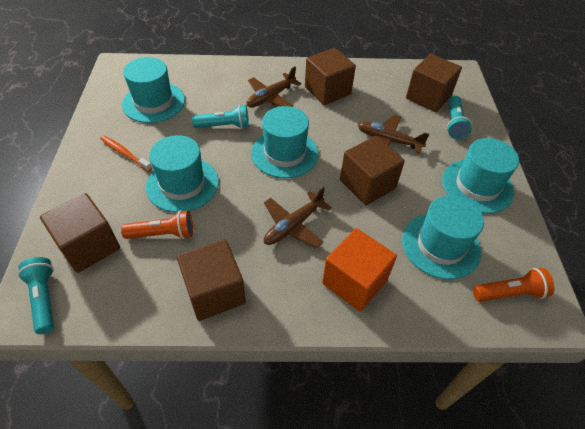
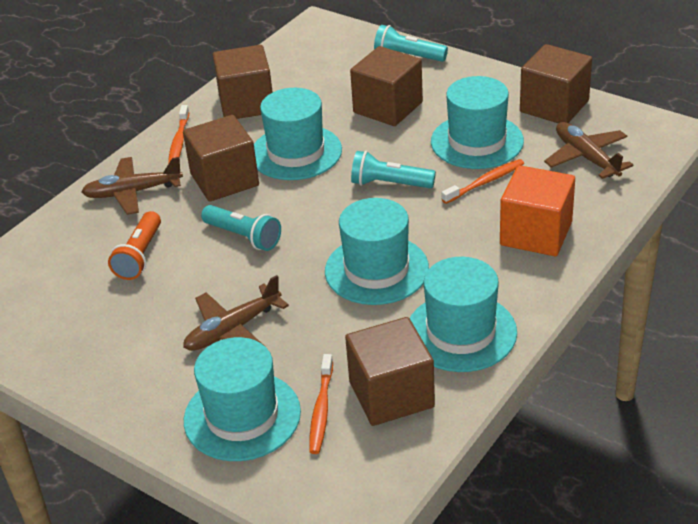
orange flashlight: [121,210,193,239] [473,268,554,302] = 2 -> [108,211,161,280] = 1
orange toothbrush: [100,136,152,172] = 1 -> [168,105,189,164] [309,354,333,454] [442,159,524,204] = 3

